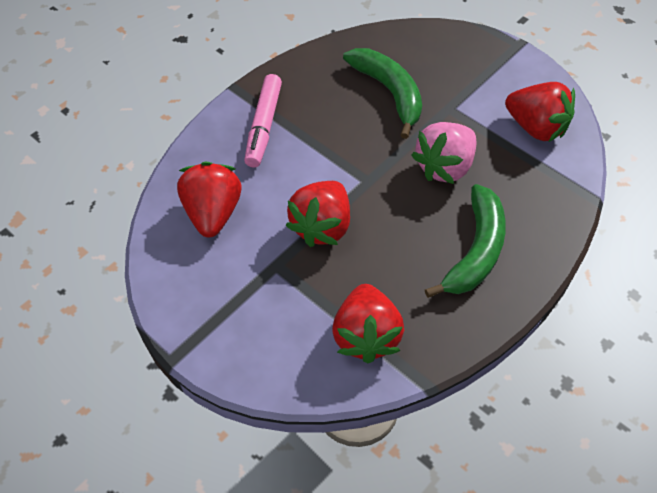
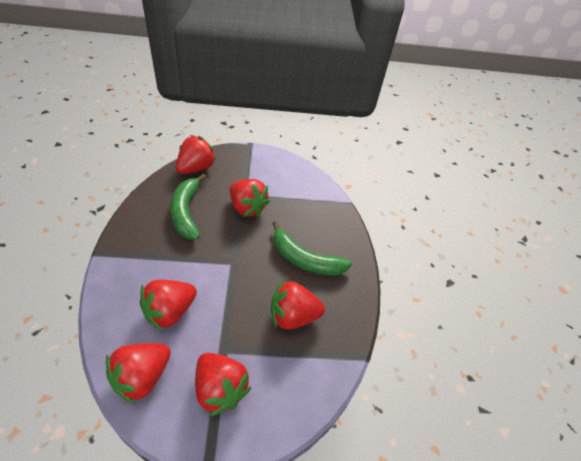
pink marker: [244,74,282,167] = 1 -> none = 0
pink strawberry: [411,122,476,184] = 1 -> none = 0
red strawberry: [177,162,241,237] [286,181,350,247] [332,284,404,363] [505,82,575,142] = 4 -> [106,343,171,404] [140,280,197,331] [176,135,217,174] [195,353,251,417] [230,179,270,217] [271,280,325,329] = 6

